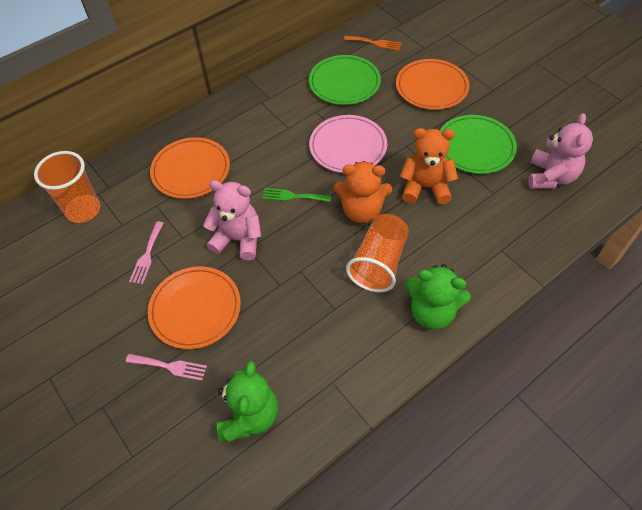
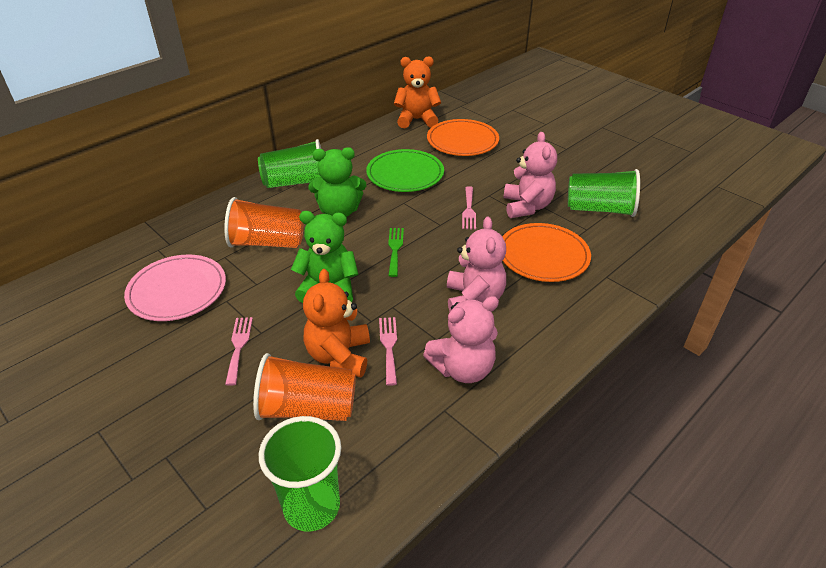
green cup: none = 0 -> [258,139,321,188] [259,416,341,532] [568,169,640,217] = 3
green plate: [309,55,381,105] [440,115,517,174] = 2 -> [366,149,444,192] = 1
orange fork: [344,36,401,50] = 1 -> none = 0
orange plate: [148,266,241,349] [150,137,230,199] [396,59,469,110] = 3 -> [427,119,499,156] [502,223,591,282] = 2
pink fork: [126,354,207,381] [129,221,164,284] = 2 -> [225,317,253,386] [379,317,397,386] [462,186,476,230] = 3
pink teddy bear: [203,180,261,260] [528,113,593,189] = 2 -> [423,296,499,383] [447,217,506,312] [503,132,557,218] = 3

